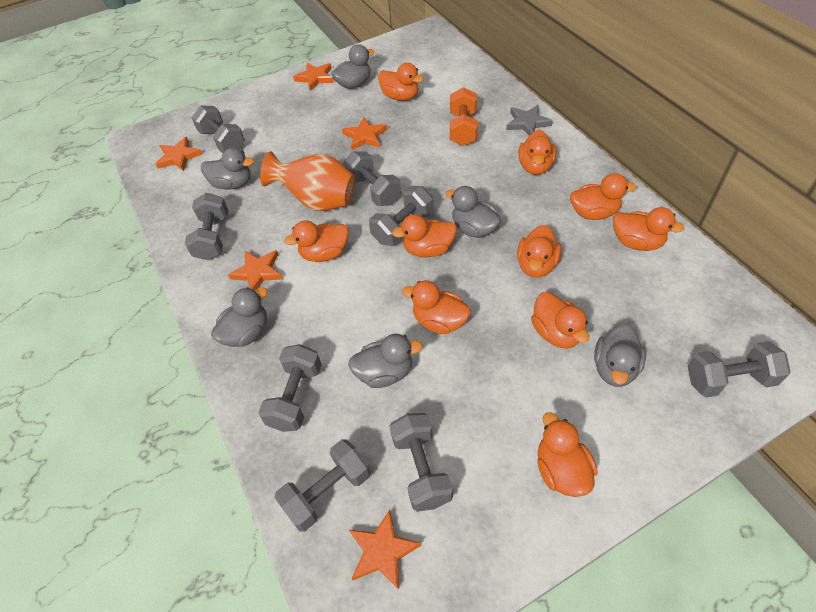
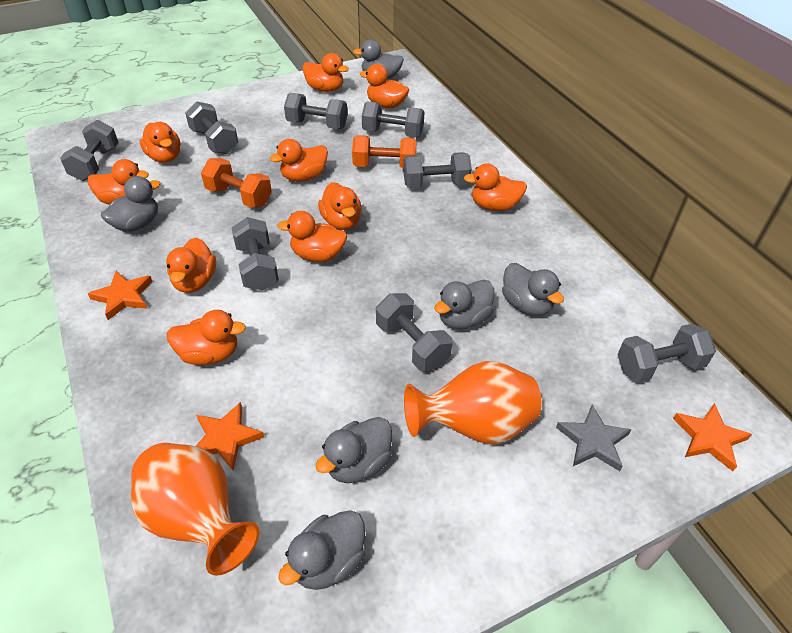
orange dumbbell: [450,87,478,146] = 1 -> [201,158,272,208] [352,135,417,169] = 2
orange star: [156,137,202,171] [228,250,283,291] [293,63,334,91] [342,117,387,150] [349,510,421,589] = 5 -> [88,271,153,320] [196,402,264,470] [673,403,752,471] = 3
orange vase: [260,151,355,211] = 1 -> [131,443,260,576] [404,361,542,445] = 2

